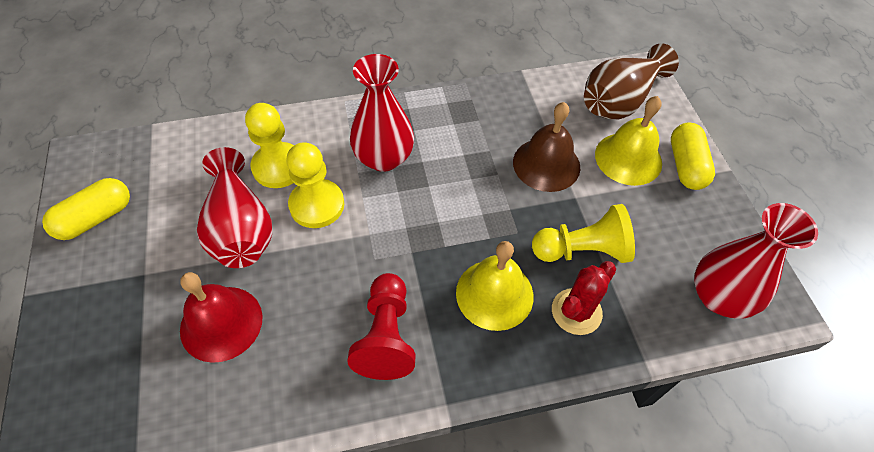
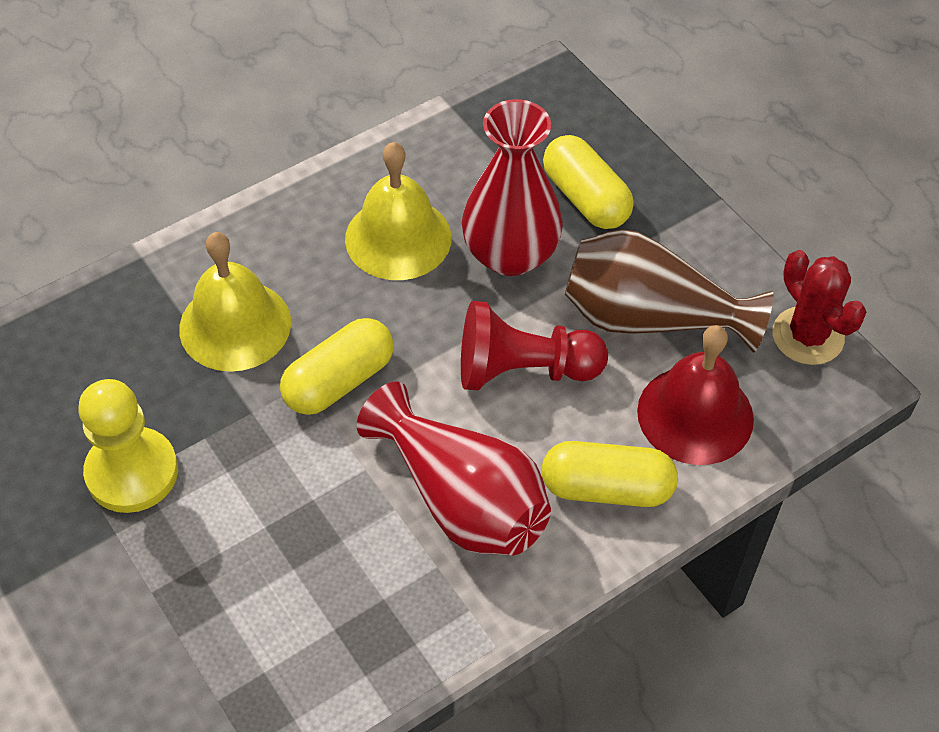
brown bell: [513,102,580,192] = 1 -> none = 0
red vase: [197,147,272,268] [350,54,414,172] [694,203,818,319] = 3 -> [357,382,551,556] [462,99,563,276] = 2
yellow capsule: [42,178,130,240] [671,123,715,190] = 2 -> [280,318,394,415] [541,441,678,507] [543,135,634,229] = 3
yellow pawn: [245,103,294,188] [286,142,344,228] [532,204,635,263] = 3 -> [78,379,178,513] = 1

